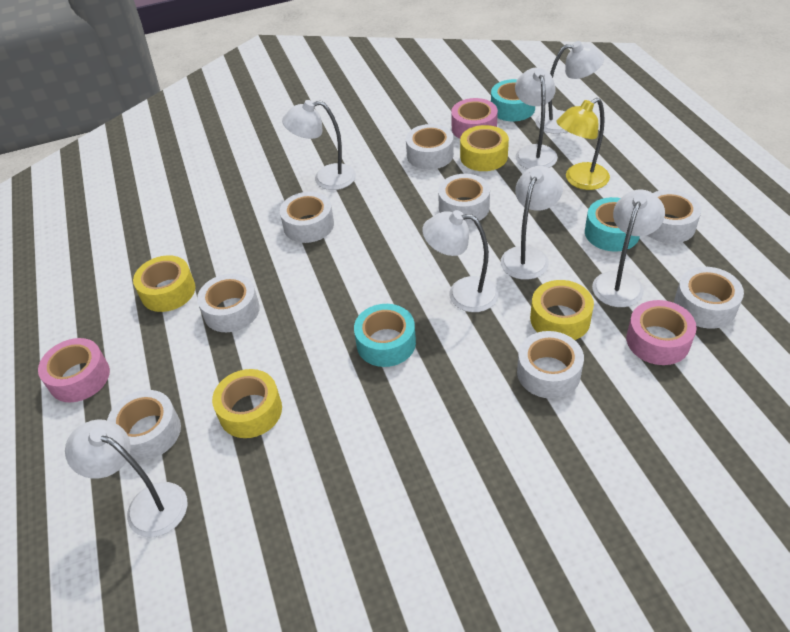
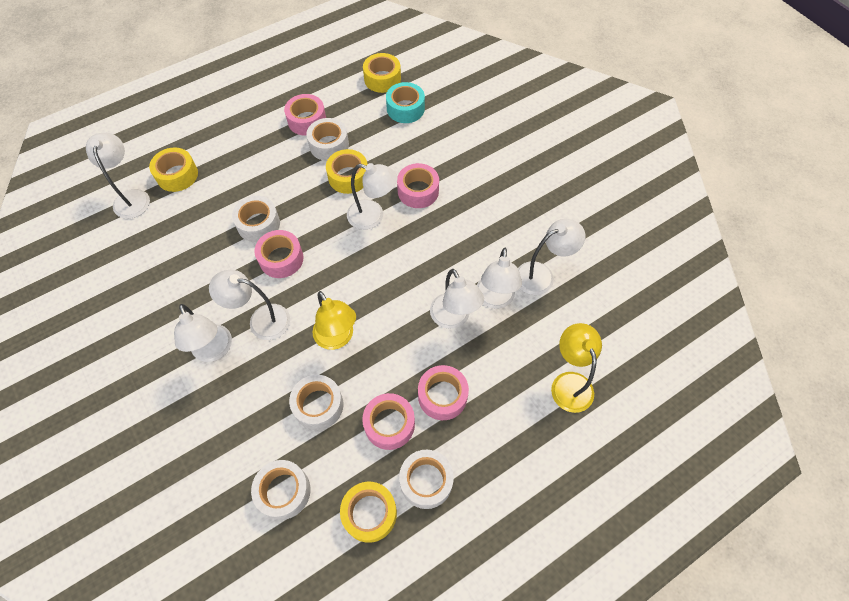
pink tape: [38,338,110,402] [451,98,498,139] [626,300,697,365] = 3 -> [254,230,303,278] [284,94,326,136] [362,393,415,450] [397,163,439,208] [418,365,469,420] = 5
turquoise tape: [354,304,416,367] [491,79,535,121] [585,197,640,252] = 3 -> [386,82,425,123] = 1
white tape: [107,390,181,460] [197,274,260,332] [280,192,334,243] [406,124,454,170] [438,174,490,224] [517,331,584,399] [647,190,701,243] [674,267,744,329] = 8 -> [232,196,280,242] [251,460,310,520] [289,375,344,430] [306,118,349,161] [399,450,454,509] = 5
yellow lamp: [557,98,610,190] = 1 -> [312,291,356,350] [551,323,602,413] = 2

